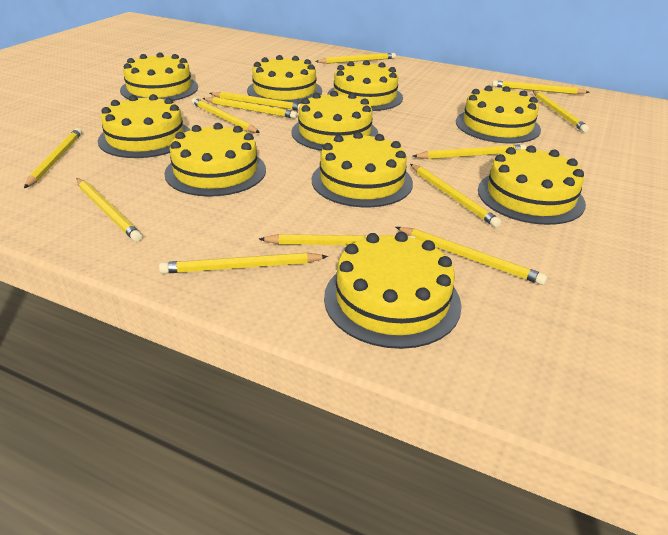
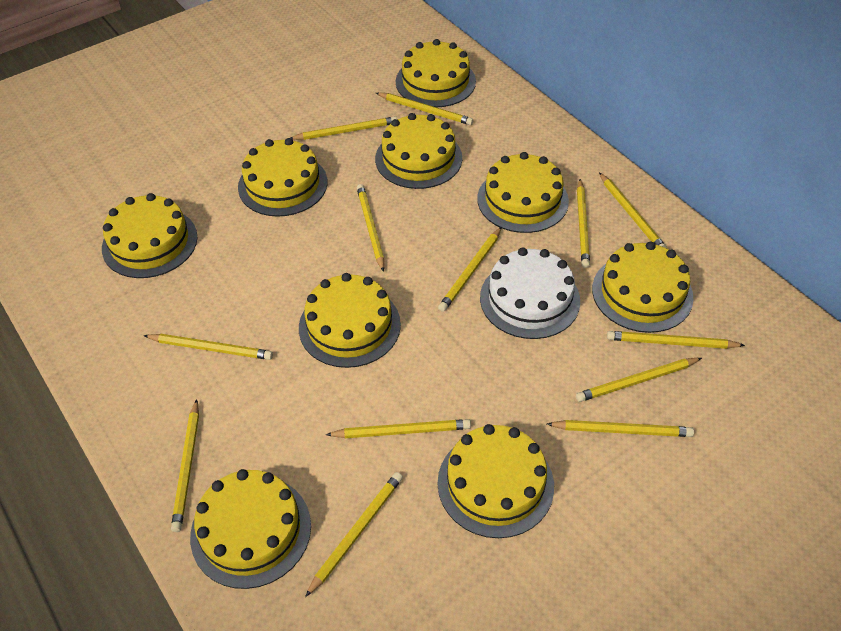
white cake: none = 0 -> [480,247,580,339] = 1
yellow cake: [98,94,190,158] [120,52,198,101] [164,123,266,197] [247,55,322,104] [291,91,378,151] [312,132,413,207] [324,232,462,349] [327,60,403,111] [456,86,541,143] [478,145,586,225] = 10 -> [102,193,198,278] [190,469,311,589] [238,138,327,217] [299,273,401,368] [375,113,462,189] [396,39,476,107] [438,424,554,538] [477,152,569,233] [592,242,693,333] = 9

